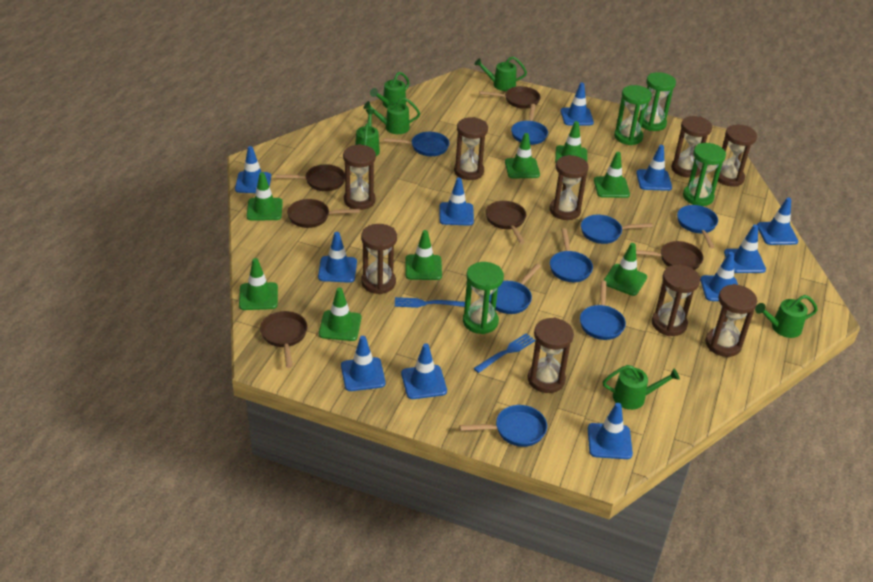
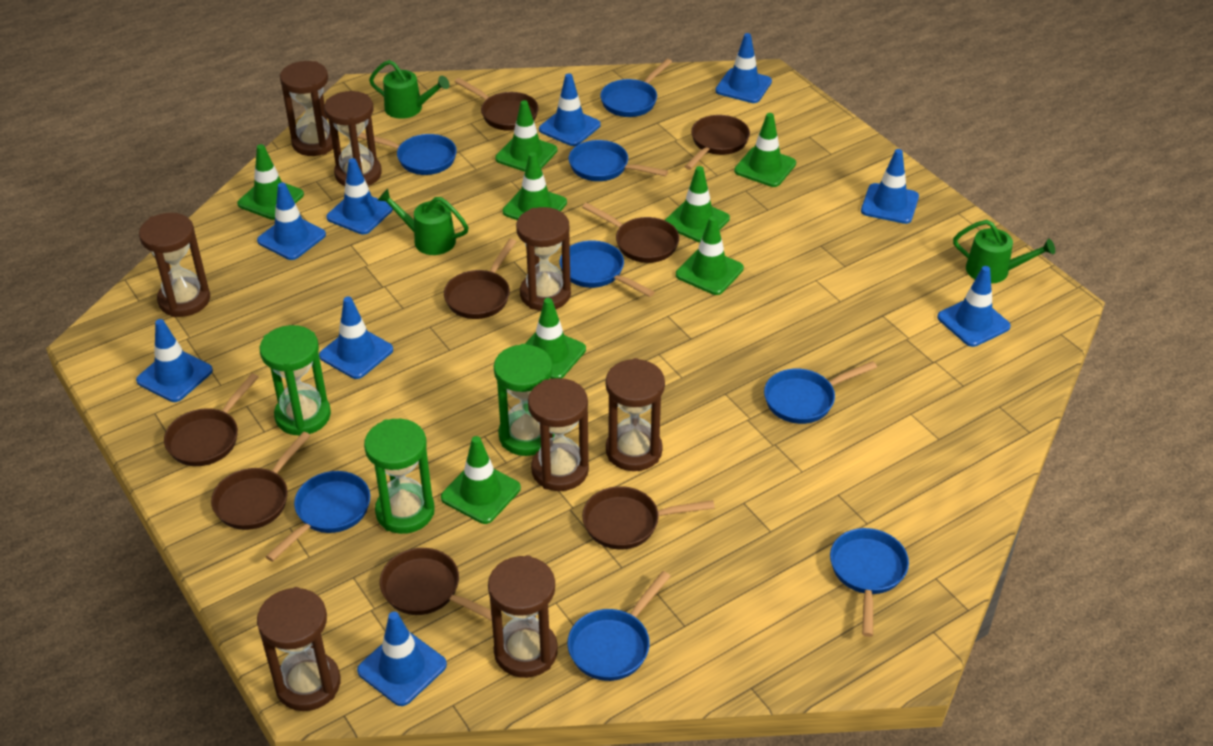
blue fork: [394,297,465,308] [473,333,535,373] = 2 -> none = 0
blue traffic cone: [235,146,271,193] [318,232,357,283] [341,336,385,391] [401,343,447,399] [440,178,474,226] [561,83,594,125] [588,403,633,459] [636,145,672,191] [700,252,738,301] [724,225,766,273] [757,198,798,245] = 11 -> [136,319,213,402] [257,182,326,260] [319,297,393,379] [326,158,393,234] [357,612,447,706] [539,73,601,146] [715,33,772,103] [861,149,919,224] [937,266,1011,347] = 9
brown hourglass: [343,144,376,210] [361,224,397,294] [454,117,488,180] [528,318,574,393] [550,155,589,220] [652,265,700,336] [671,116,712,178] [705,284,757,357] [714,125,757,187] = 9 -> [139,213,210,317] [257,587,340,711] [280,61,333,156] [324,91,382,186] [488,555,558,678] [516,207,571,311] [528,378,589,491] [606,358,665,471] = 8
brown pan: [260,311,308,368] [276,164,345,191] [287,199,360,228] [479,86,541,109] [485,201,526,244] [636,241,704,270] = 6 -> [164,373,259,466] [211,431,311,530] [380,548,492,621] [444,239,516,319] [455,78,539,131] [582,203,679,263] [582,486,715,550] [684,115,750,170] = 8
green hourglass: [463,262,504,334] [614,85,652,145] [642,72,676,131] [683,143,726,206] = 4 -> [260,325,331,436] [364,419,435,534] [494,344,555,456] = 3
green watering can: [355,109,380,156] [364,98,420,134] [370,72,410,108] [474,56,527,91] [603,365,680,410] [755,295,818,338] = 6 -> [369,60,450,119] [377,189,469,255] [953,220,1055,284] = 3

